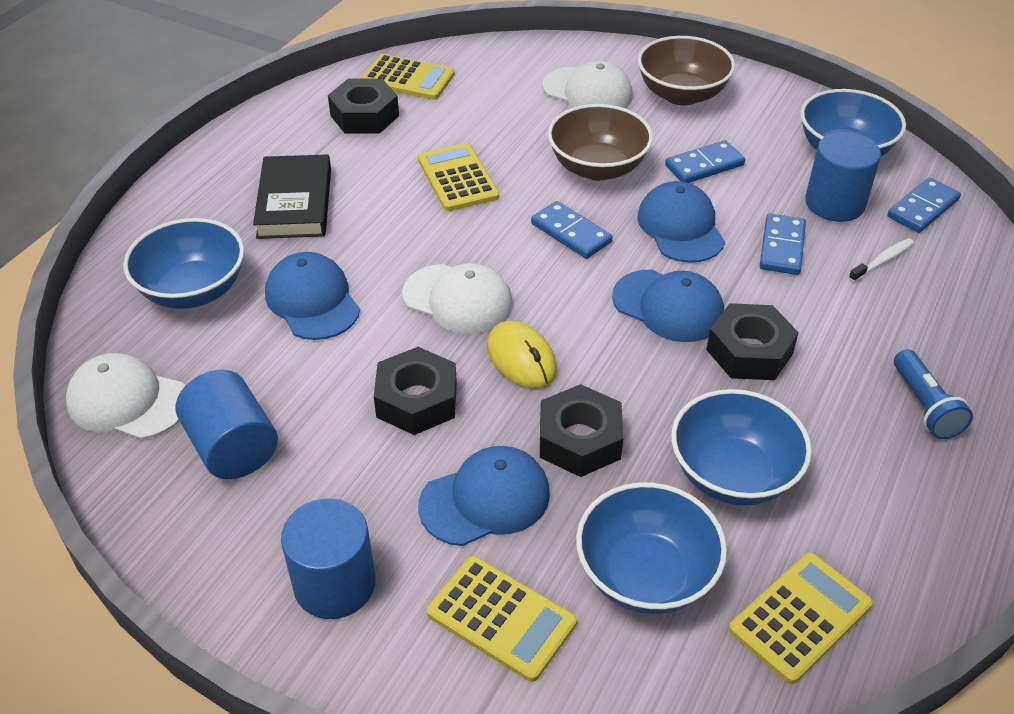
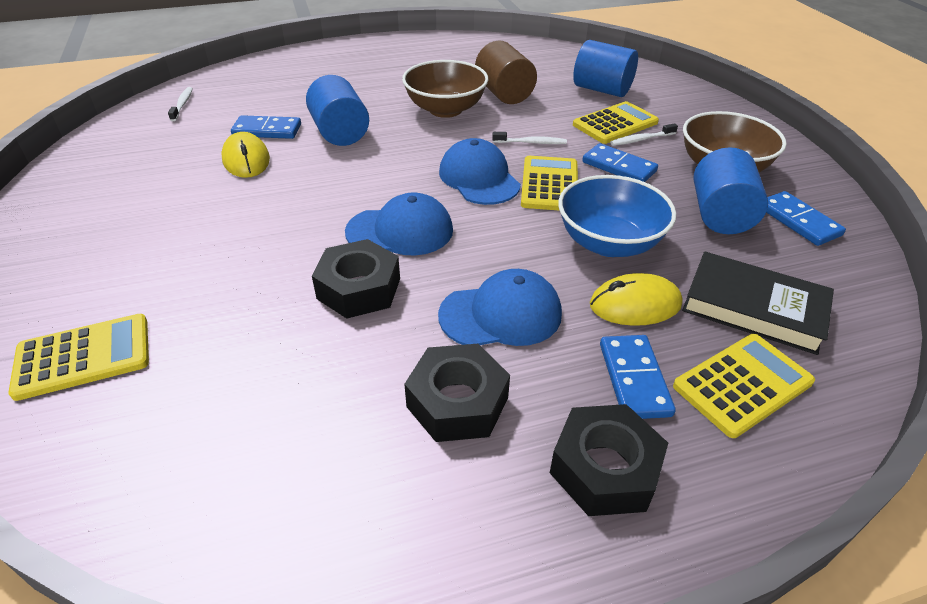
black nut: [328,79,399,134] [374,347,457,435] [540,384,623,477] [706,303,799,380] = 4 -> [312,239,400,319] [404,344,510,442] [550,404,668,516] = 3
blue bowl: [123,218,244,309] [576,482,727,614] [671,389,812,506] [801,89,906,157] = 4 -> [558,175,676,257] = 1
blue cap: [265,252,360,340] [418,446,550,546] [612,270,724,342] [637,181,725,263] = 4 -> [345,192,453,256] [438,269,562,346] [439,138,521,205] = 3
blue flashlight: [894,349,973,439] = 1 -> none = 0
brown cylinder: none = 0 -> [475,41,537,104] = 1
white cap: [66,353,185,439] [402,263,513,334] [542,61,633,108] = 3 -> none = 0
white toothbrush: [849,238,914,282] = 1 -> [168,87,193,121] [492,132,567,144] [610,123,678,146] = 3
yellow mouse: [487,321,557,389] = 1 -> [222,132,270,178] [590,273,683,326] = 2

